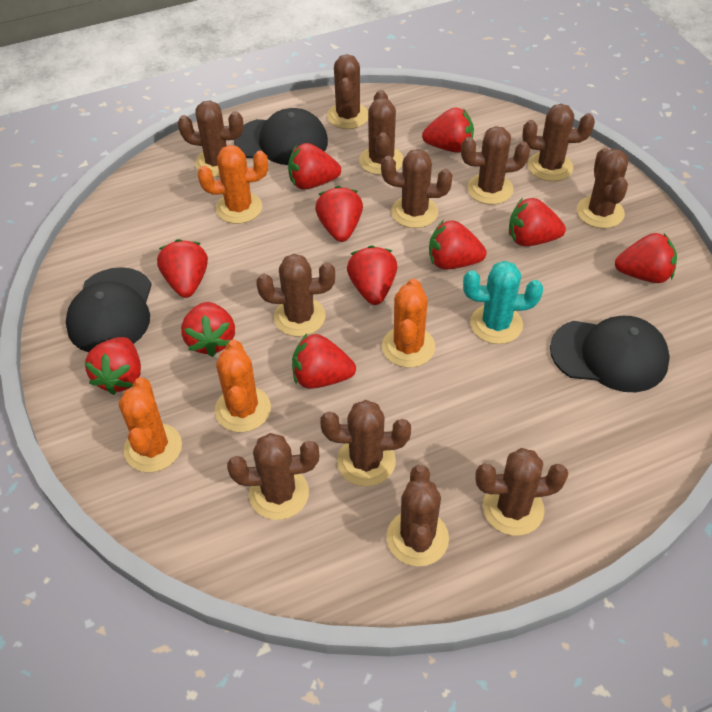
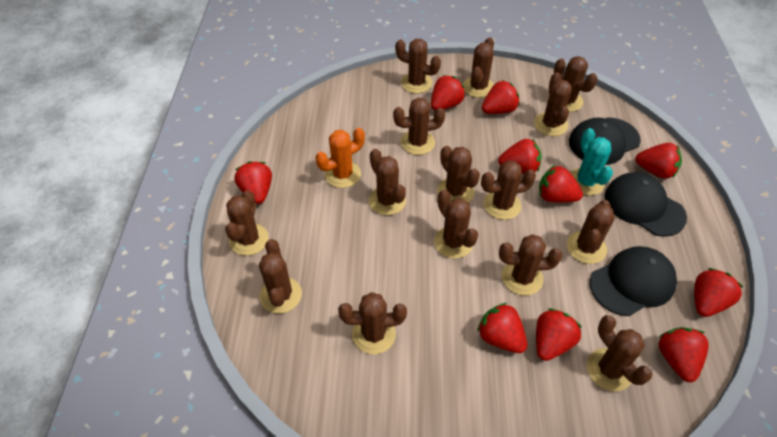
brown cactus: [178,101,244,177] [227,433,319,520] [256,254,335,337] [320,400,411,487] [327,54,368,129] [359,90,404,175] [381,149,452,228] [386,465,449,566] [461,126,530,205] [475,448,569,536] [523,104,595,181] [577,148,628,228] = 12 -> [225,190,269,256] [259,239,302,314] [338,292,407,354] [369,149,406,215] [393,98,445,155] [395,39,441,93] [434,190,478,259] [437,146,480,202] [463,37,494,98] [481,160,536,220] [499,234,563,296] [534,72,572,136] [554,56,597,112] [567,200,615,264] [587,315,652,391] = 15
orange cactus: [119,377,182,472] [198,145,268,224] [215,340,271,432] [382,279,435,368] = 4 -> [316,128,365,188] = 1
red strawberry: [84,337,141,395] [157,239,208,298] [181,302,235,357] [288,143,341,190] [292,334,356,389] [315,186,363,242] [347,245,397,305] [422,107,474,153] [429,220,486,269] [509,198,566,246] [615,233,677,283] = 11 -> [234,161,272,204] [431,75,465,110] [477,303,527,353] [482,80,520,114] [498,139,542,174] [536,308,582,361] [539,165,583,203] [635,143,682,179] [658,327,709,382] [694,268,744,317] = 10

